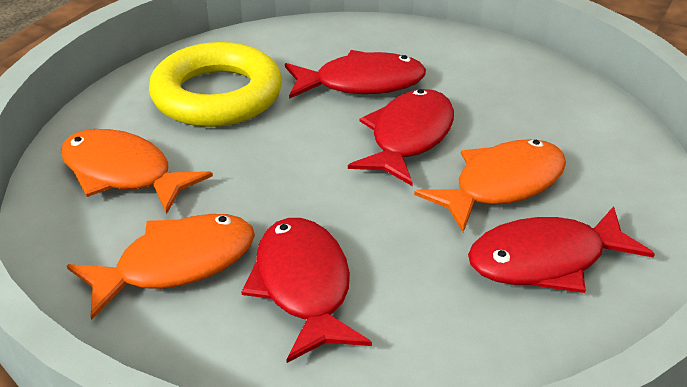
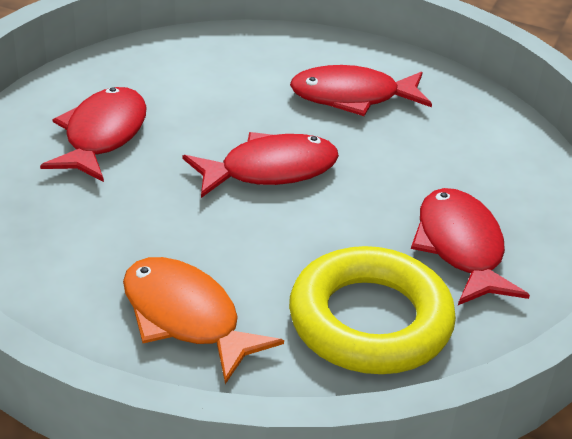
orange fish: [61,129,213,214] [67,214,255,320] [414,139,566,232] = 3 -> [123,257,284,384] = 1

